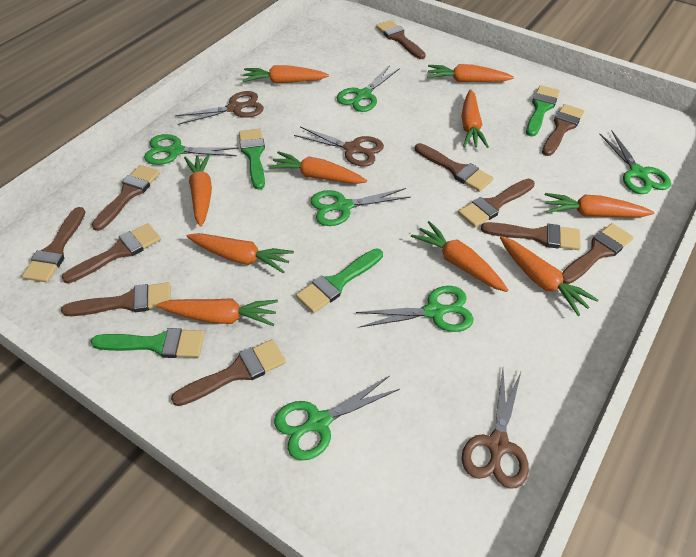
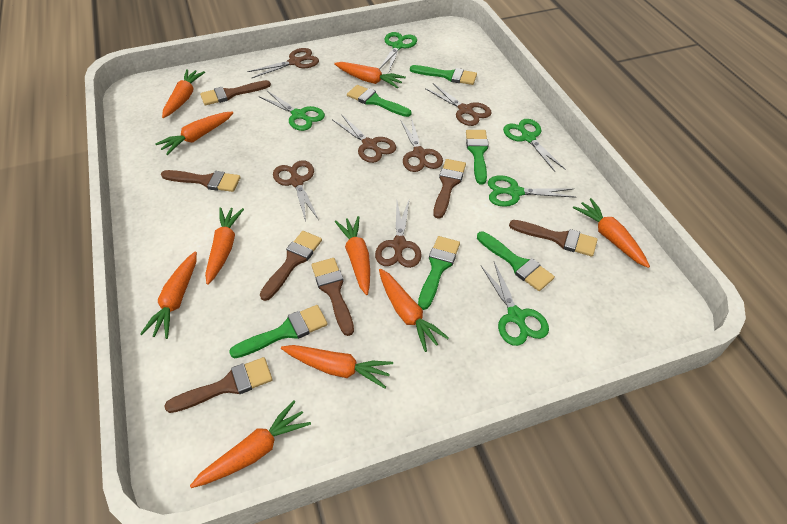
brown brush: [22,207,85,283] [61,223,161,283] [61,282,171,316] [92,165,160,231] [171,339,286,406] [376,20,426,59] [415,143,493,192] [458,179,535,227] [481,222,581,250] [542,104,584,156] [562,223,634,284] = 11 -> [161,170,241,192] [164,357,272,413] [200,80,271,105] [260,231,322,301] [311,258,354,336] [433,159,466,219] [509,220,598,257] = 7
brown scissors: [175,91,264,125] [294,127,384,167] [462,369,529,489] = 3 -> [247,48,319,78] [273,160,319,222] [333,114,396,163] [375,198,422,268] [400,117,443,172] [425,83,492,126] = 6
green brush: [91,328,205,358] [239,129,265,190] [296,249,383,313] [526,85,560,137] = 4 -> [229,305,328,358] [347,85,411,117] [410,65,477,85] [418,236,460,310] [466,130,489,185] [477,232,555,291] = 6
green scissors: [144,134,239,165] [274,376,400,460] [310,188,411,226] [337,65,400,112] [356,286,474,332] [599,131,671,194] = 6 -> [259,91,325,131] [379,32,417,71] [481,262,549,346] [488,175,576,207] [503,119,565,172] = 5

